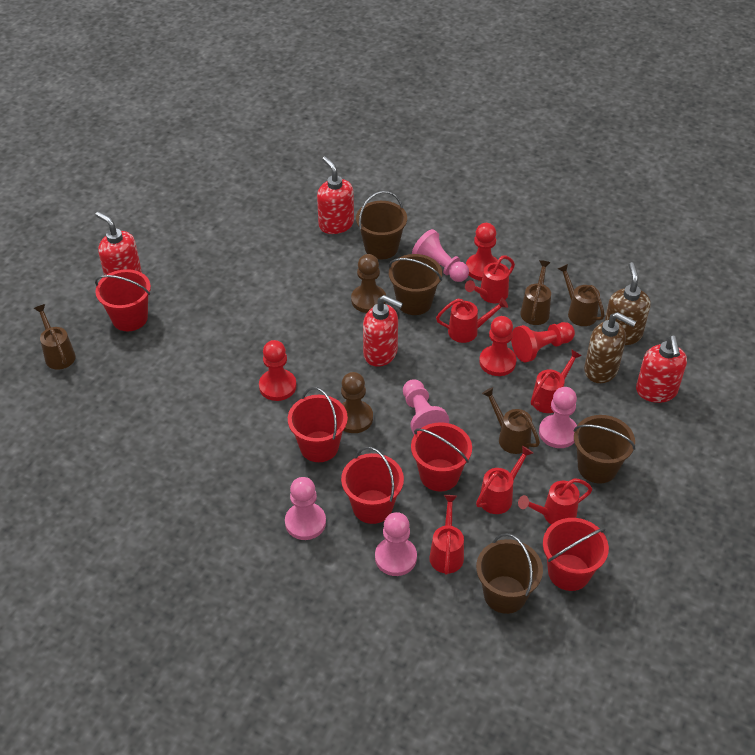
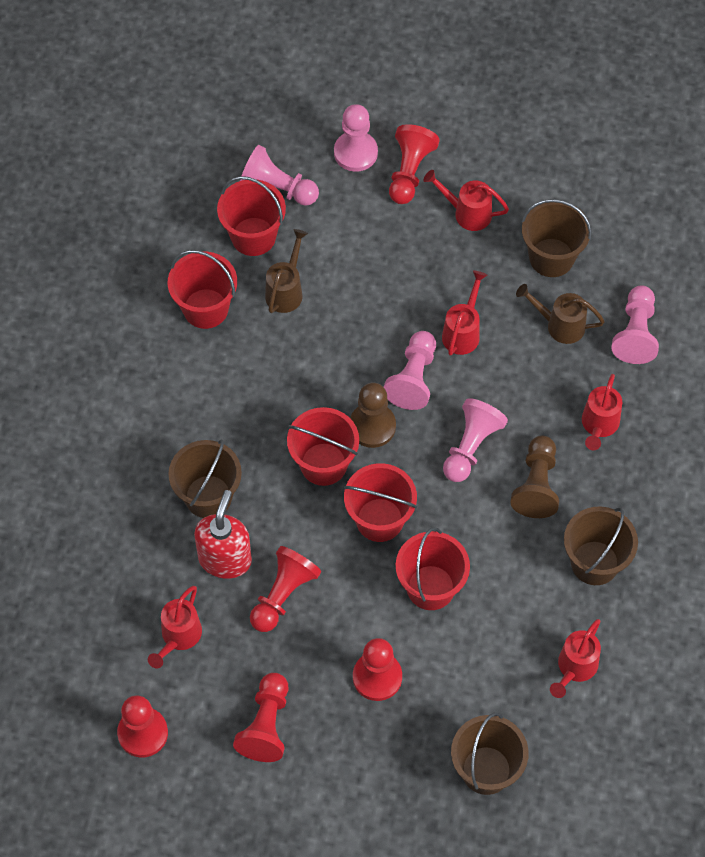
brown soap dispenser: [584,312,636,383] [604,262,651,345] = 2 -> none = 0
brown watering can: [33,304,76,370] [482,387,540,454] [520,260,551,325] [558,264,605,326] = 4 -> [265,229,308,313] [516,284,605,344] = 2
red pawn: [259,340,297,401] [466,223,498,281] [479,316,516,376] [511,322,575,363] = 4 -> [117,695,168,758] [233,673,288,762] [250,546,321,632] [353,638,402,701] [389,124,440,204] = 5
red soap dispenser: [95,211,142,275] [317,156,354,234] [363,295,403,367] [636,336,687,403] = 4 -> [194,490,252,579] = 1
red watering can: [429,495,464,575] [436,297,508,343] [465,256,515,303] [476,446,533,514] [518,478,592,525] [531,349,582,413] = 6 -> [148,586,202,668] [424,170,509,231] [442,270,487,356] [550,619,601,698] [582,374,622,450] = 5

